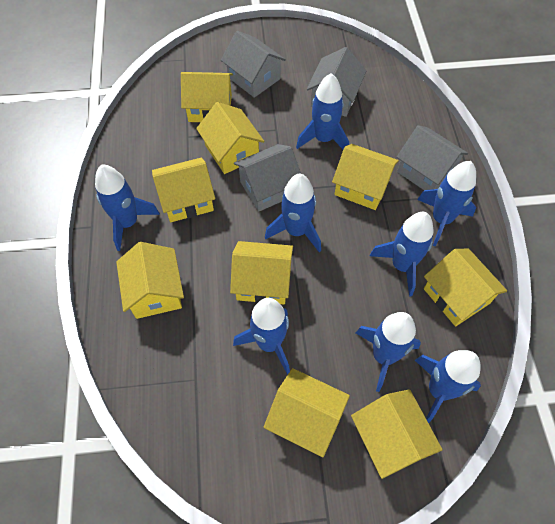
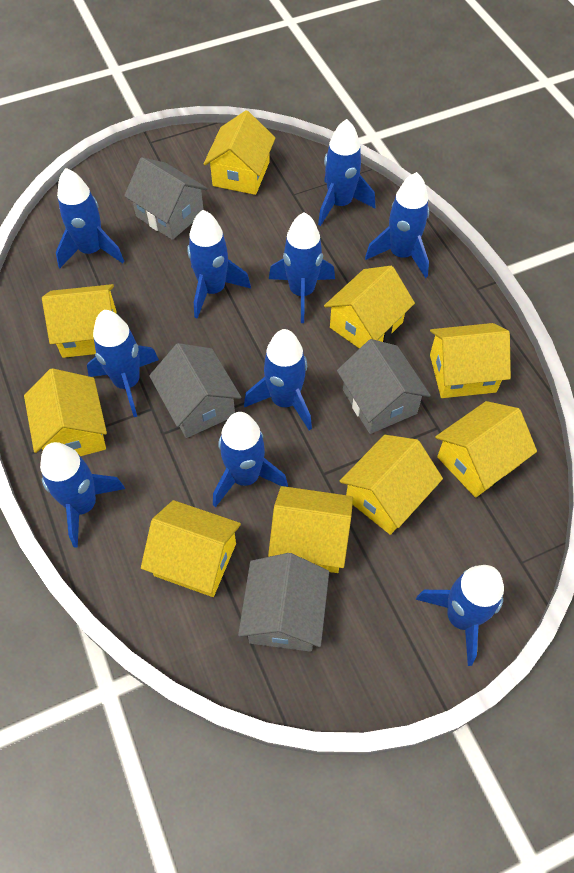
blue rocket: [95,165,160,251] [233,298,290,375] [265,174,321,252] [296,73,349,149] [356,312,421,392] [370,212,434,297] [415,350,481,423] [417,161,476,247] = 8 -> [40,442,125,548] [56,168,124,268] [87,310,159,417] [187,210,251,319] [213,412,288,507] [244,329,312,430] [269,212,335,323] [318,119,375,226] [365,172,429,278] [416,565,504,666] = 10

